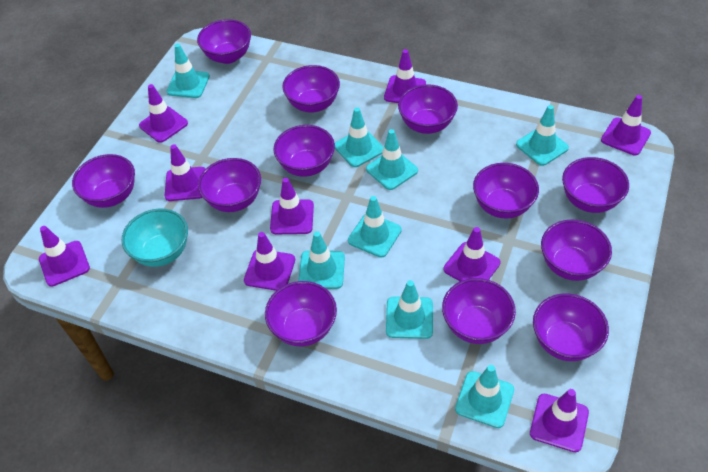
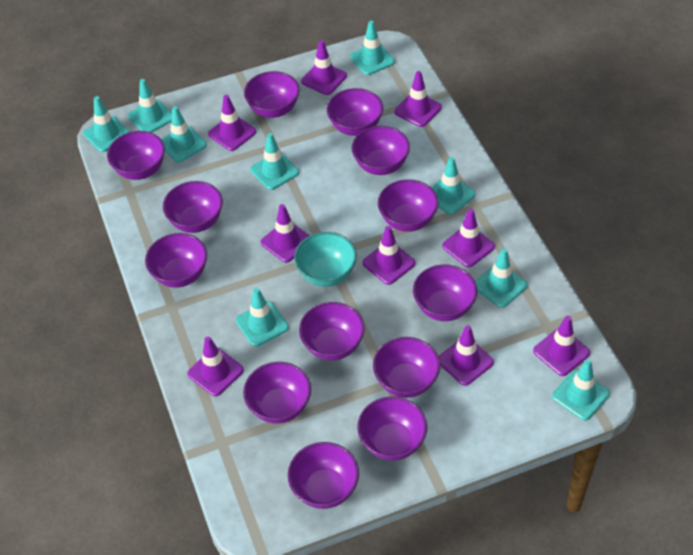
purple bowl: [72,154,135,208] [197,19,251,64] [198,158,261,212] [265,281,337,346] [273,125,335,177] [282,65,340,113] [398,84,458,134] [442,278,516,344] [473,163,539,219] [533,294,609,361] [541,220,612,281] [562,157,629,213] = 12 -> [107,131,165,180] [145,233,207,288] [163,181,223,233] [243,362,311,424] [244,71,300,118] [288,442,359,509] [299,302,365,361] [327,88,383,136] [352,126,410,175] [357,396,427,461] [373,337,440,398] [378,179,439,232] [413,265,477,321] = 13
turquoise traffic cone: [166,44,210,98] [298,231,345,289] [335,107,384,167] [348,196,402,257] [366,129,418,190] [386,280,433,339] [455,365,514,428] [516,105,569,166] = 8 -> [83,96,130,152] [128,79,172,133] [161,106,207,162] [236,288,289,347] [250,133,299,190] [350,21,395,75] [431,157,476,215] [475,248,528,308] [552,360,610,421] = 9

